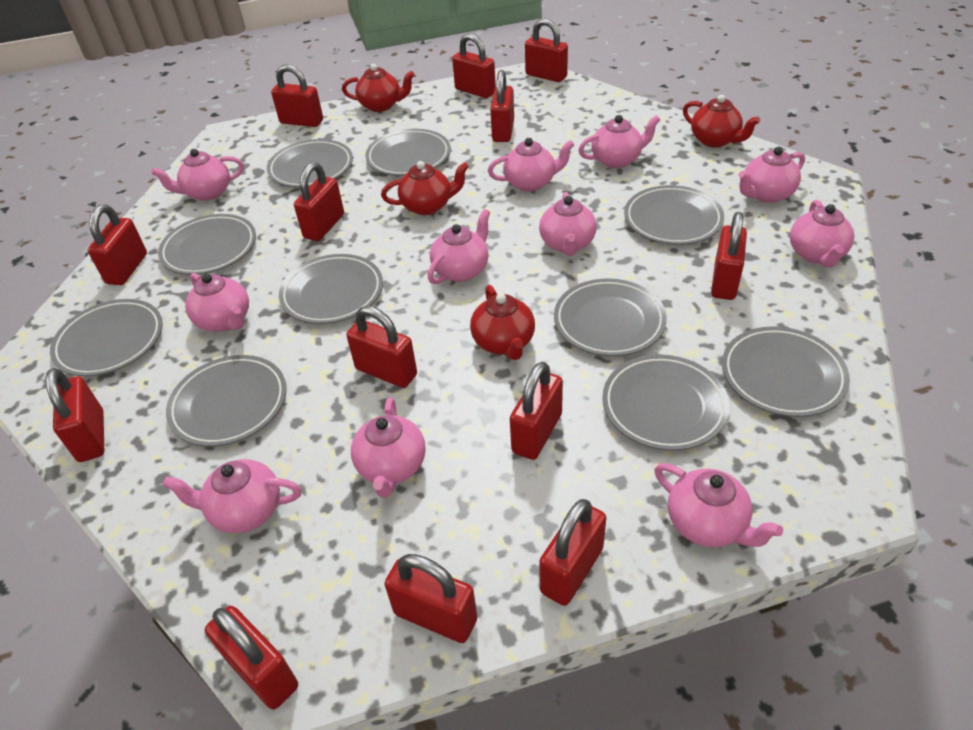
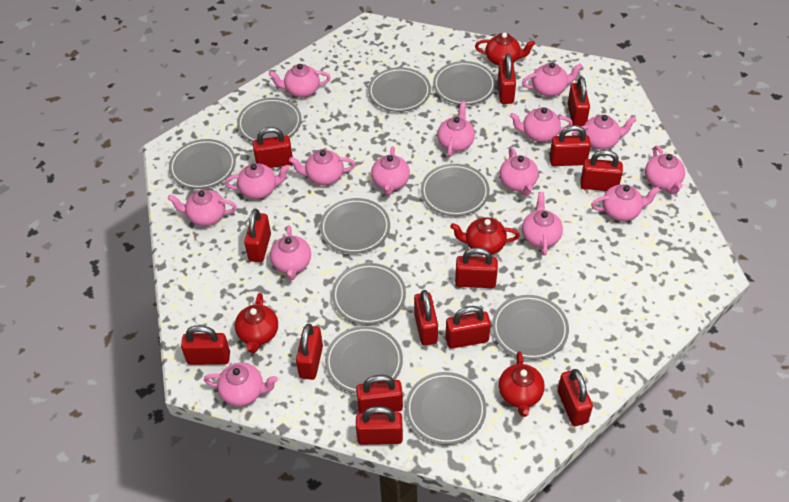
pink teapot: [151,149,244,201] [162,459,302,533] [185,273,249,332] [351,397,426,498] [427,209,490,284] [488,138,574,192] [539,192,597,256] [578,115,660,168] [655,463,783,547] [738,147,805,203] [790,200,854,267] = 11 -> [168,190,237,226] [204,363,278,406] [225,163,289,199] [269,64,331,98] [270,225,311,280] [289,150,356,185] [371,146,410,196] [437,101,475,157] [499,147,539,196] [510,107,573,142] [522,62,583,97] [522,192,563,256] [572,115,637,150] [591,184,660,221] [645,146,685,194] = 15
red padlock: [45,368,104,462] [88,205,147,285] [205,606,298,709] [271,64,323,127] [294,162,344,241] [346,306,417,388] [384,554,477,643] [452,34,496,98] [490,70,514,142] [510,362,563,460] [525,19,568,82] [539,499,606,606] [711,212,747,300] = 13 -> [181,325,230,365] [244,209,271,262] [253,127,293,168] [296,324,323,380] [356,375,403,413] [356,406,403,445] [414,290,438,346] [446,306,491,349] [455,247,498,288] [498,54,516,104] [549,125,591,166] [558,369,593,426] [568,76,590,126] [580,150,623,191] = 14

